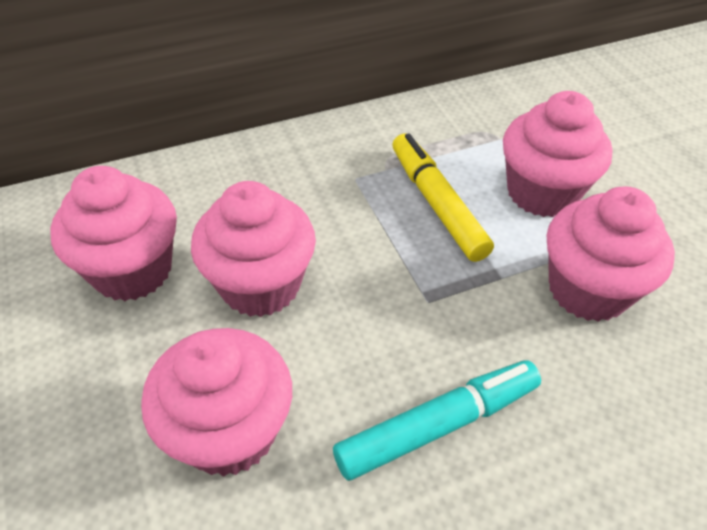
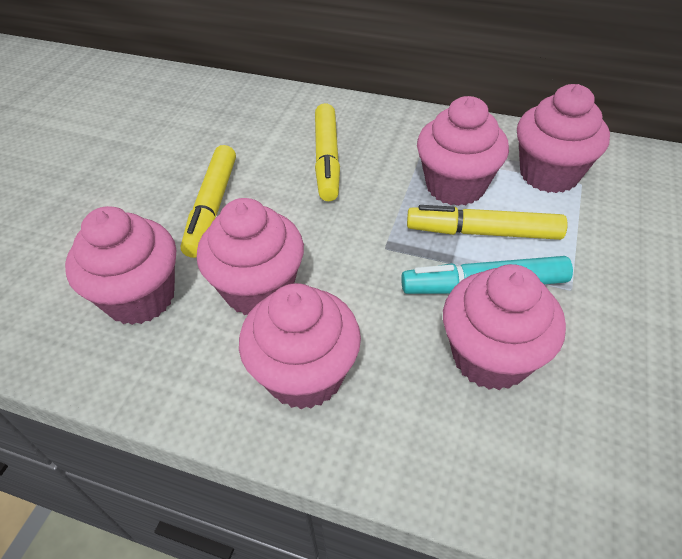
pink cupcake: [50,166,177,301] [141,328,292,477] [191,181,316,317] [503,91,613,217] [547,186,675,322] = 5 -> [65,206,176,325] [197,198,304,315] [239,283,361,409] [417,96,509,206] [443,264,566,390] [517,84,610,193] = 6
yellow marker: [392,133,494,262] = 1 -> [181,145,236,258] [315,103,340,201] [407,205,568,240] = 3

